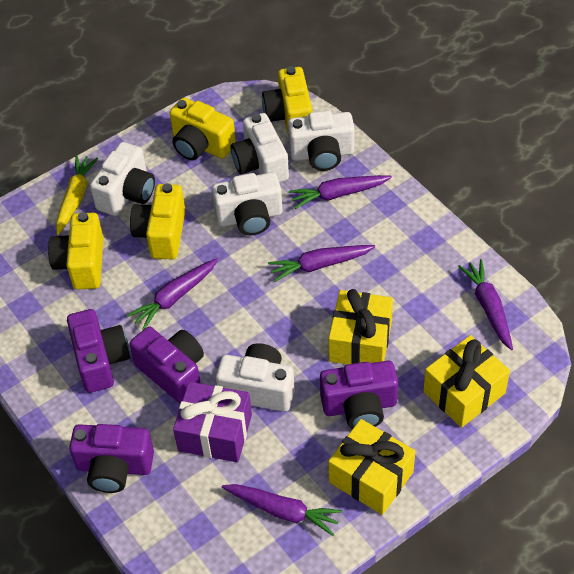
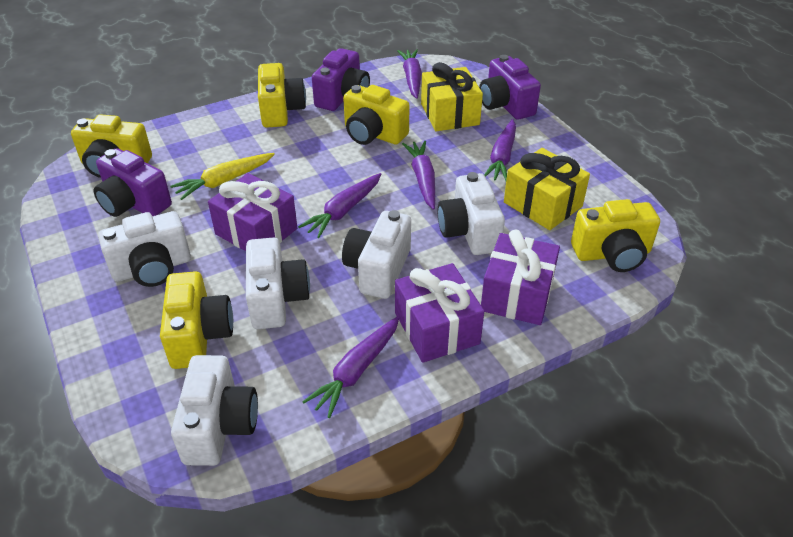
purple camera: [67,309,130,393] [69,424,154,493] [130,327,204,403] [320,361,398,429] = 4 -> [94,148,172,217] [312,48,370,111] [479,55,541,120] = 3
purple gift: [173,382,252,462] = 1 -> [208,173,297,251] [395,263,484,363] [481,229,560,325] = 3
yellow camera: [48,212,104,290] [130,183,186,260] [170,98,236,161] [262,66,312,133] = 4 -> [71,114,152,178] [160,271,233,369] [258,63,306,128] [343,85,409,145] [571,199,660,272] = 5
yellow gift: [328,419,415,515] [329,289,393,364] [423,335,510,428] = 3 -> [421,62,483,131] [504,148,590,230] = 2

